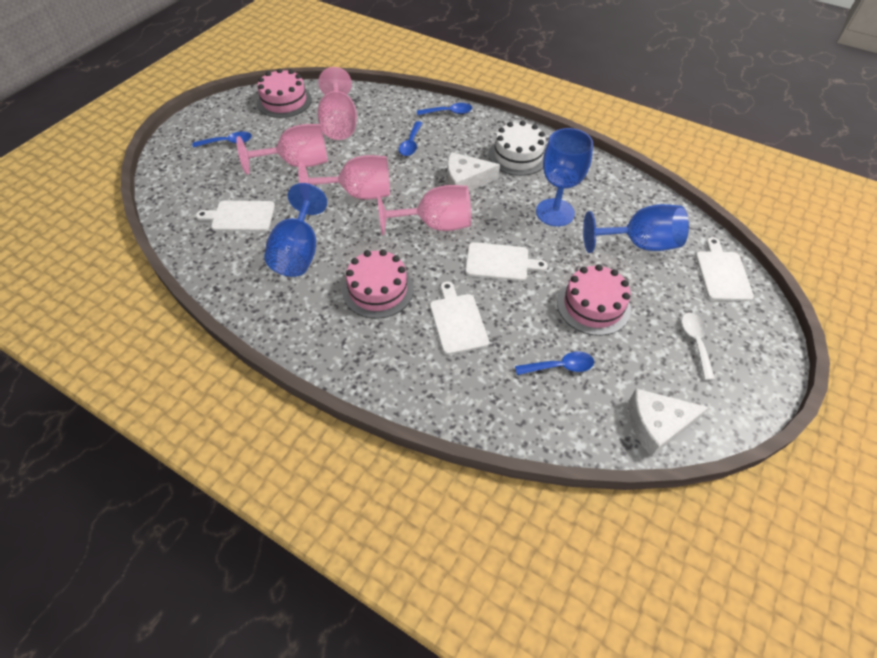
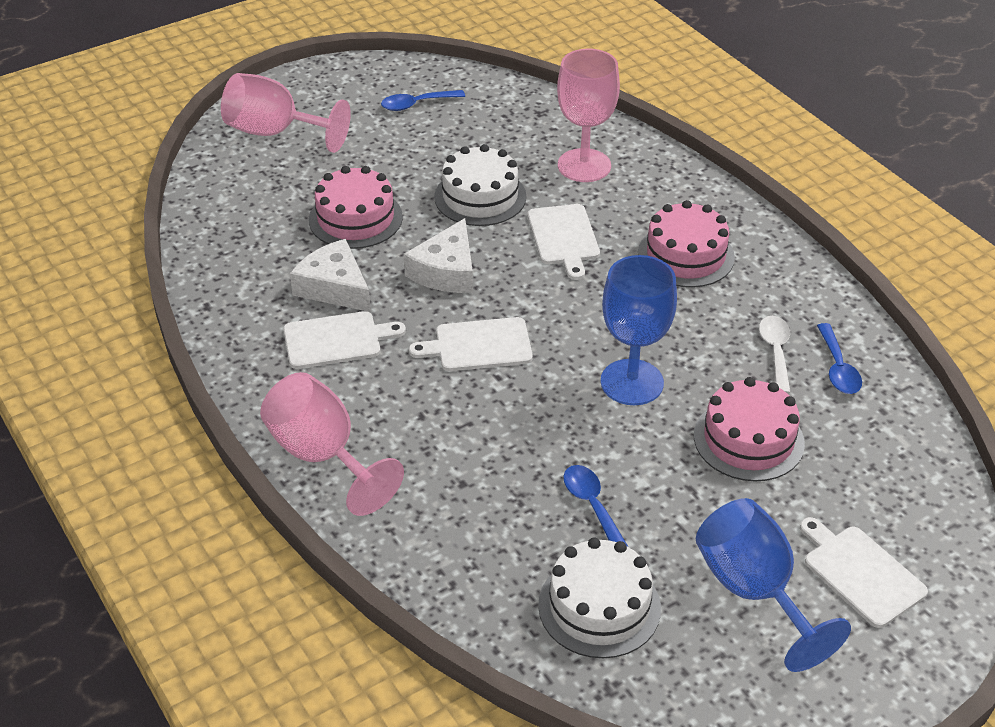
blue goblet: [264,183,327,277] [536,128,593,226] [583,204,689,253] = 3 -> [600,255,677,405] [696,498,851,672] = 2
blue spoon: [193,131,252,148] [399,121,422,156] [417,103,472,115] [515,352,594,375] = 4 -> [381,90,465,111] [563,465,628,547] [817,323,862,394] = 3
pink goblet: [236,124,328,174] [298,155,390,199] [318,67,357,140] [377,185,471,235] = 4 -> [221,73,351,153] [260,372,404,516] [557,49,620,182] = 3
white cake: [489,121,546,176] = 1 -> [434,144,526,226] [538,537,661,658] = 2

